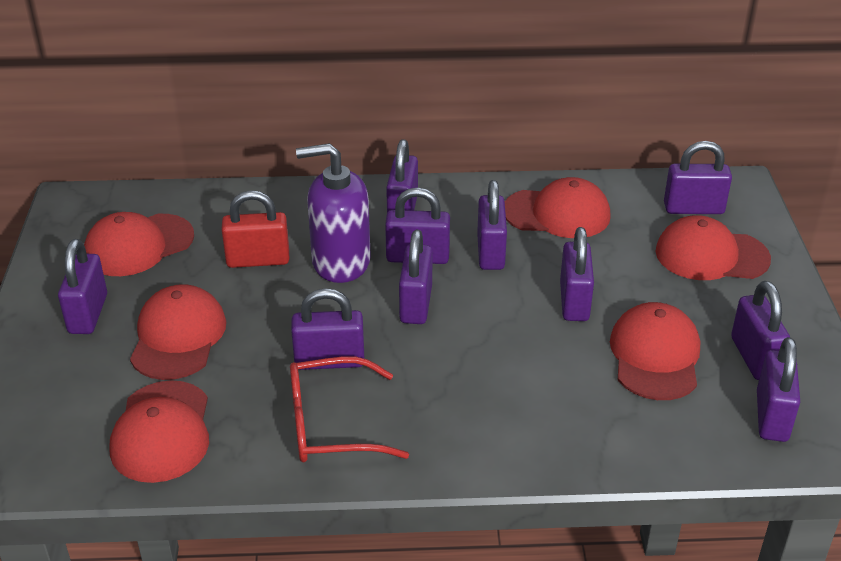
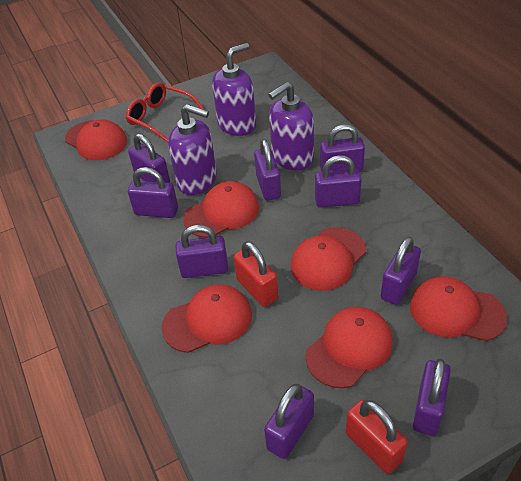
purple padlock: [58,239,107,334] [291,288,364,370] [385,188,450,264] [386,139,418,213] [399,230,433,324] [477,180,507,270] [560,227,594,321] [664,141,732,214] [731,281,790,380] [757,337,800,442] = 10 -> [128,134,170,183] [128,167,178,218] [176,225,228,278] [254,139,281,201] [264,384,314,459] [315,155,362,208] [320,124,365,172] [381,237,421,305] [413,359,451,436] = 9
purple soap dispenser: [296,143,371,283] = 1 -> [168,104,217,195] [212,43,256,136] [268,82,314,171] = 3
red padlock: [222,190,289,268] = 1 -> [233,241,278,307] [346,400,408,474] = 2

